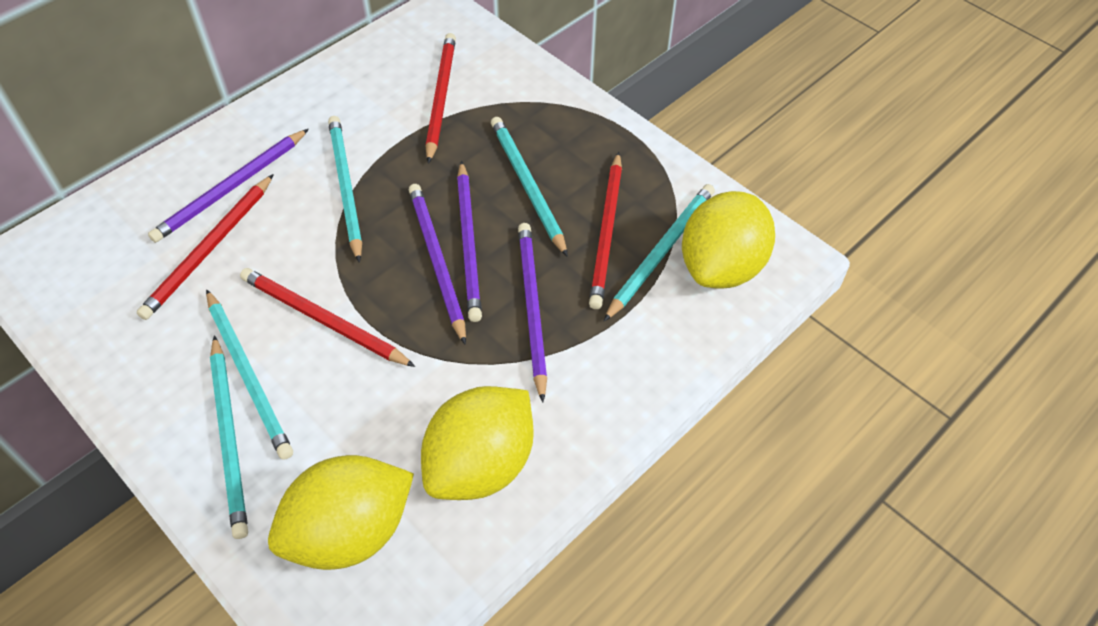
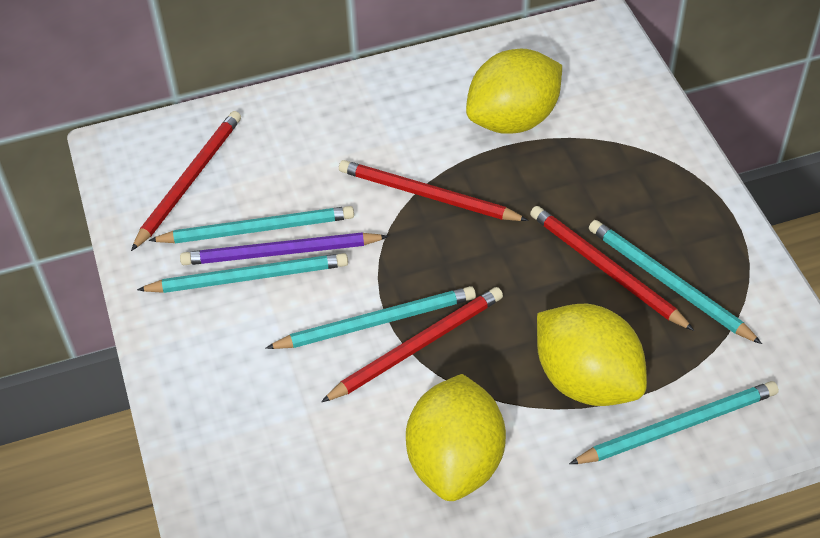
purple pencil: [148,129,309,243] [409,184,466,345] [457,161,482,322] [518,223,547,402] = 4 -> [180,232,389,265] = 1

